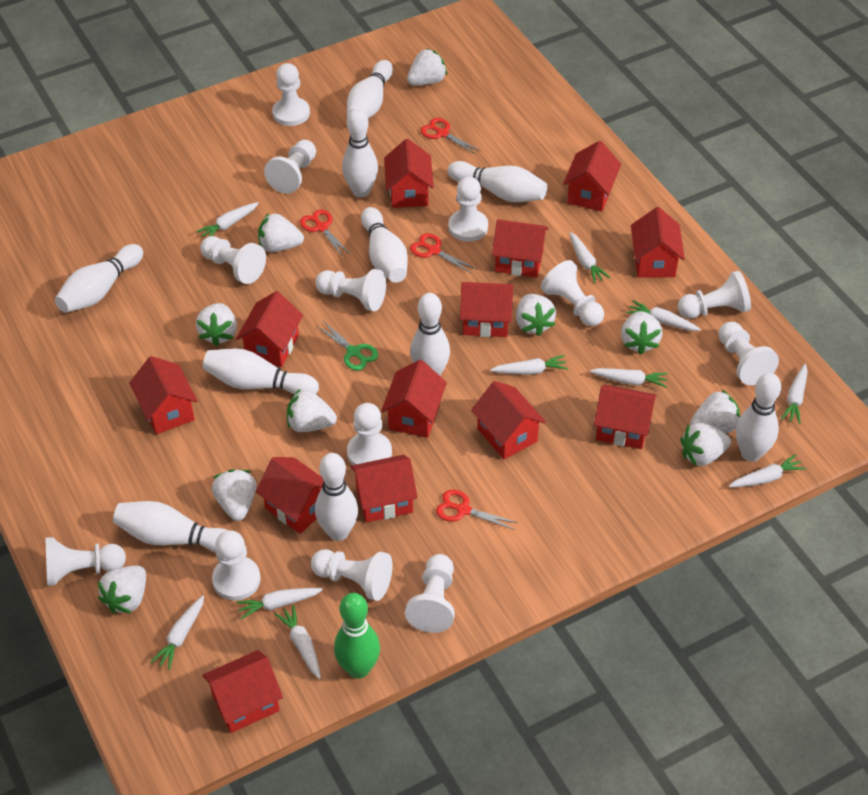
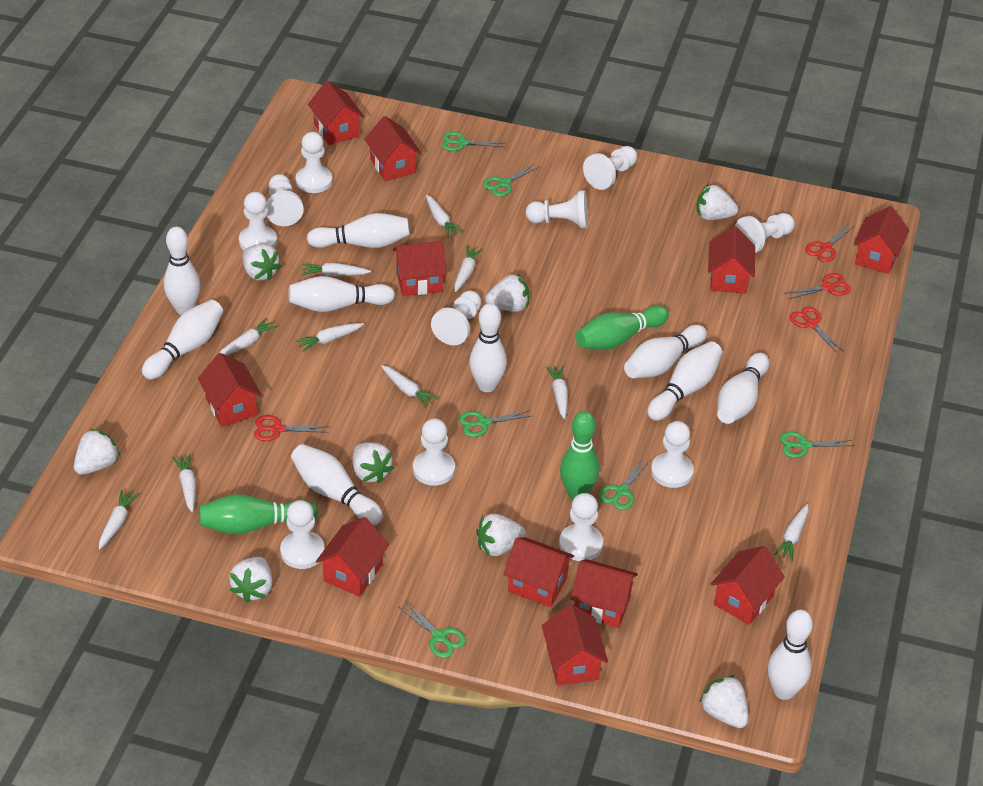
green bowling pin: [334,593,380,679] = 1 -> [199,494,318,534] [560,411,599,500] [575,306,669,350] = 3
green scissors: [317,321,378,370] = 1 -> [398,601,466,658] [442,132,504,151] [459,410,531,437] [483,163,539,197] [599,457,650,510] [780,432,855,458] = 6
red house: [129,356,198,434] [202,650,283,733] [236,291,303,367] [256,457,324,534] [350,455,418,523] [381,360,447,438] [384,139,434,208] [460,282,513,337] [471,381,546,459] [492,219,548,278] [563,141,621,212] [594,384,657,449] [631,207,685,278] = 13 -> [198,353,262,427] [308,81,364,145] [316,517,389,597] [364,116,422,181] [393,241,447,296] [504,537,574,607] [542,604,608,685] [570,559,638,628] [708,226,755,294] [711,546,785,625] [854,206,909,274] = 11
white pawn: [45,537,126,586] [200,236,266,284] [212,531,261,600] [264,140,316,194] [272,63,310,126] [311,549,392,601] [315,269,386,311] [347,403,392,465] [405,554,455,633] [448,177,488,242] [541,260,604,326] [678,271,751,319] [718,322,779,385] = 13 -> [239,192,277,250] [266,174,304,226] [280,500,325,569] [296,132,333,193] [413,418,455,486] [431,290,481,345] [526,190,588,228] [559,493,603,561] [583,146,637,190] [651,421,694,488] [735,213,795,253] = 11
white strawberry: [98,566,146,614] [196,303,237,346] [212,469,256,521] [258,213,304,252] [287,388,337,432] [407,48,447,85] [516,294,556,336] [621,311,663,355] [680,422,731,466] [690,389,740,433] = 10 -> [74,429,120,474] [229,557,273,603] [242,244,281,281] [353,442,394,483] [476,514,526,556] [485,274,529,312] [697,185,738,220] [699,675,748,728] = 8

